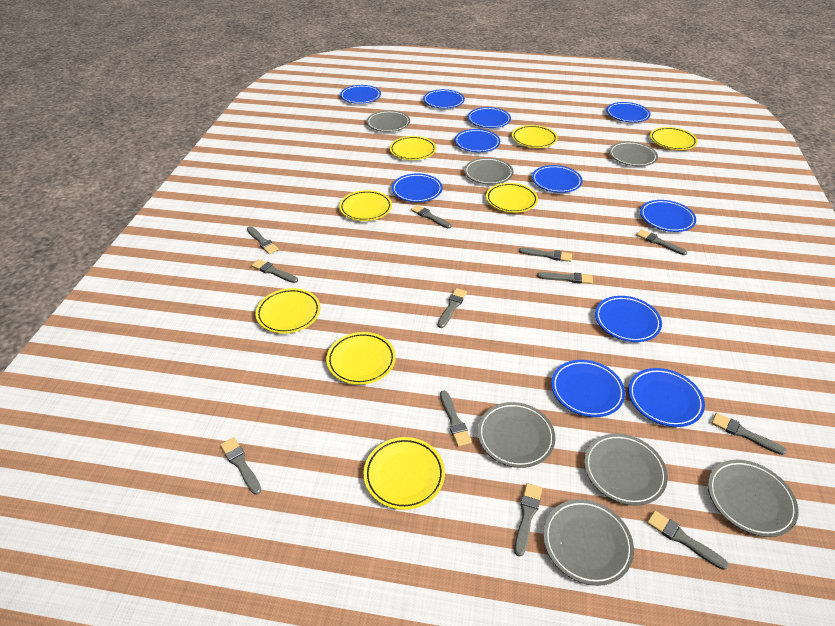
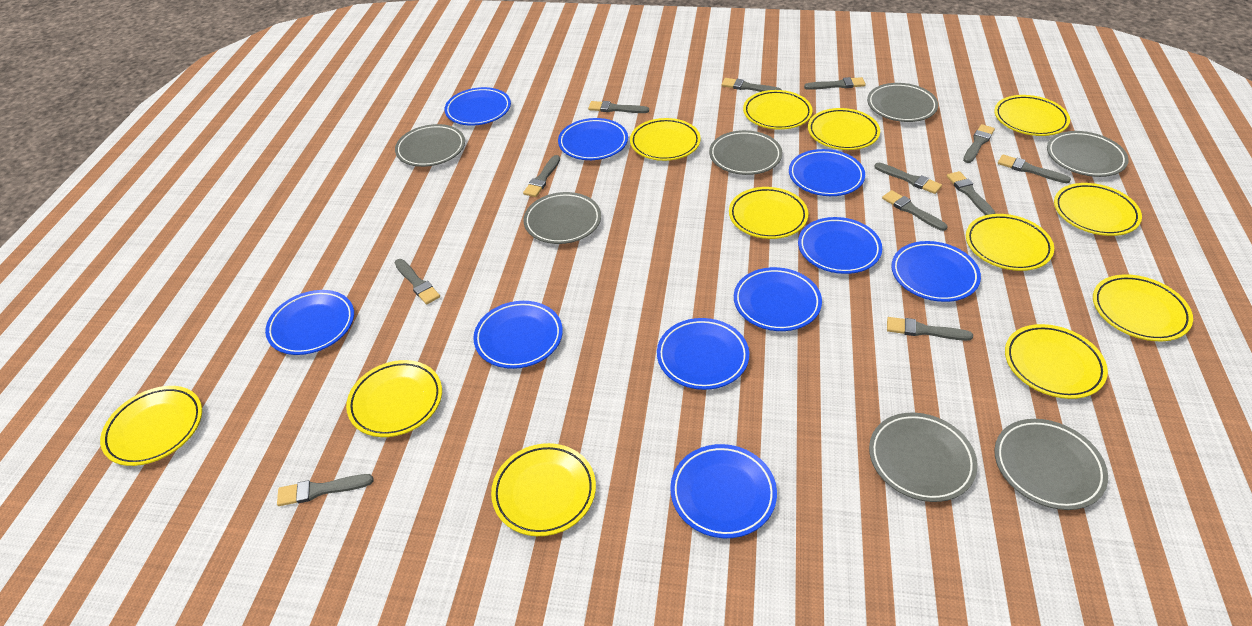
blue plate: [340,85,381,104] [392,173,443,202] [423,89,465,109] [454,129,500,152] [468,107,511,128] [532,165,583,193] [551,360,625,417] [595,296,662,342] [606,102,651,123] [628,368,705,427] [640,200,696,232] = 11 -> [265,290,354,355] [444,87,511,126] [473,301,563,369] [558,118,628,160] [657,318,749,390] [670,444,777,538] [734,267,822,331] [789,149,865,196] [798,217,882,274] [891,241,981,302] = 10
yellow plate: [256,288,320,333] [326,332,396,385] [339,190,392,221] [364,437,445,510] [390,136,436,160] [486,183,538,213] [512,125,558,148] [650,127,698,150] = 8 -> [100,386,202,466] [346,360,442,437] [491,443,596,536] [630,118,701,161] [729,187,808,239] [743,90,813,130] [808,108,880,150] [966,214,1054,271] [994,95,1070,136] [1005,324,1108,399] [1054,183,1142,236] [1093,274,1193,341] = 12

